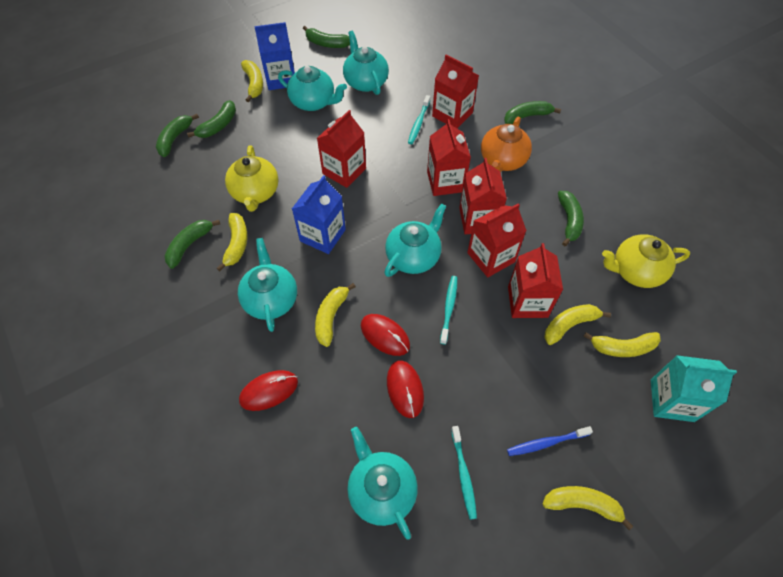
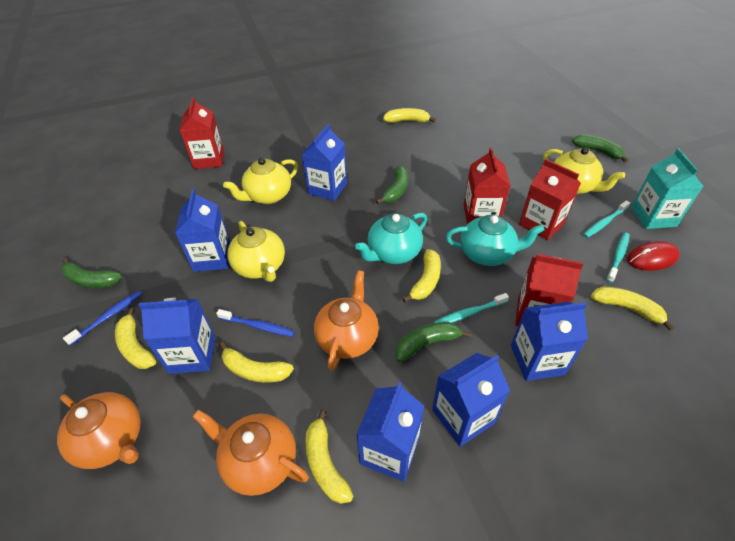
blue carton: [254,22,295,90] [292,175,346,254] = 2 -> [139,298,215,374] [175,189,230,272] [302,124,347,201] [356,382,424,482] [432,353,510,447] [511,302,588,381] = 6
blue toothbrush: [507,426,593,456] = 1 -> [63,291,142,346] [216,309,295,337] = 2
green banana: [156,114,199,157] [165,220,220,269] [187,100,236,138] [303,26,350,48] [504,101,561,124] [558,191,584,246] = 6 -> [61,258,122,288] [376,166,408,204] [395,322,471,362] [572,134,628,163] = 4
orange teapot: [481,116,532,173] = 1 -> [57,392,141,469] [192,410,309,496] [314,270,379,371] = 3
red carton: [317,110,366,188] [427,119,471,196] [432,55,479,128] [459,158,507,234] [467,203,527,277] [508,243,563,318] = 6 -> [180,97,224,169] [464,148,510,224] [515,254,583,326] [519,159,581,240] = 4
red mouse: [239,370,298,411] [361,314,410,356] [387,360,424,418] = 3 -> [627,241,680,271] = 1
turquoise teapot: [238,238,297,332] [278,66,347,111] [343,31,389,95] [347,427,418,540] [384,203,447,277] = 5 -> [355,213,427,264] [446,215,544,266] = 2
yellow teapot: [225,145,278,212] [602,234,690,288] = 2 -> [223,158,298,204] [227,221,285,282] [543,147,625,194] = 3

